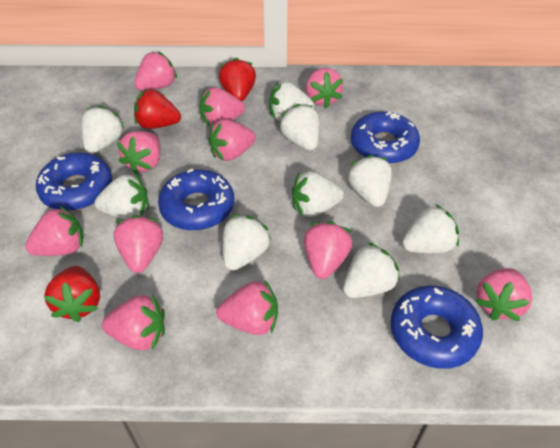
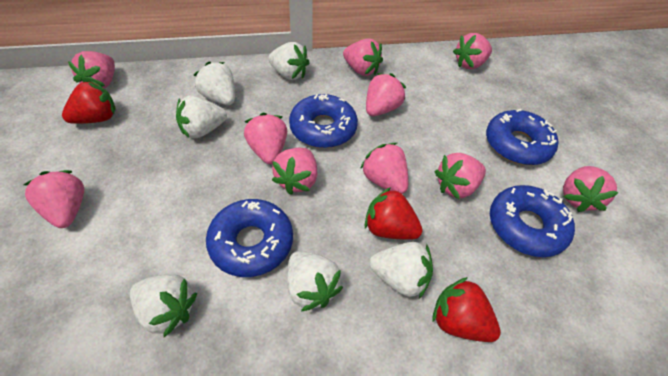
pink strawberry: [25,206,84,256] [102,295,165,350] [113,215,163,273] [117,131,161,175] [134,51,177,91] [199,87,245,126] [208,119,256,161] [216,280,278,335] [304,221,353,279] [306,68,343,108] [475,268,532,321] = 11 -> [24,170,84,228] [68,51,115,88] [244,113,287,164] [272,148,318,195] [343,38,383,76] [360,143,408,194] [366,73,406,116] [434,153,486,199] [453,33,492,69] [563,166,619,212] = 10
white strawberry: [81,106,125,153] [94,174,149,219] [223,214,271,270] [269,82,314,121] [279,104,319,150] [292,172,344,217] [343,242,400,298] [347,155,392,207] [402,205,459,254] = 9 -> [130,274,197,337] [176,96,227,138] [194,61,235,105] [268,42,310,80] [287,251,343,311] [369,242,433,299] = 6

